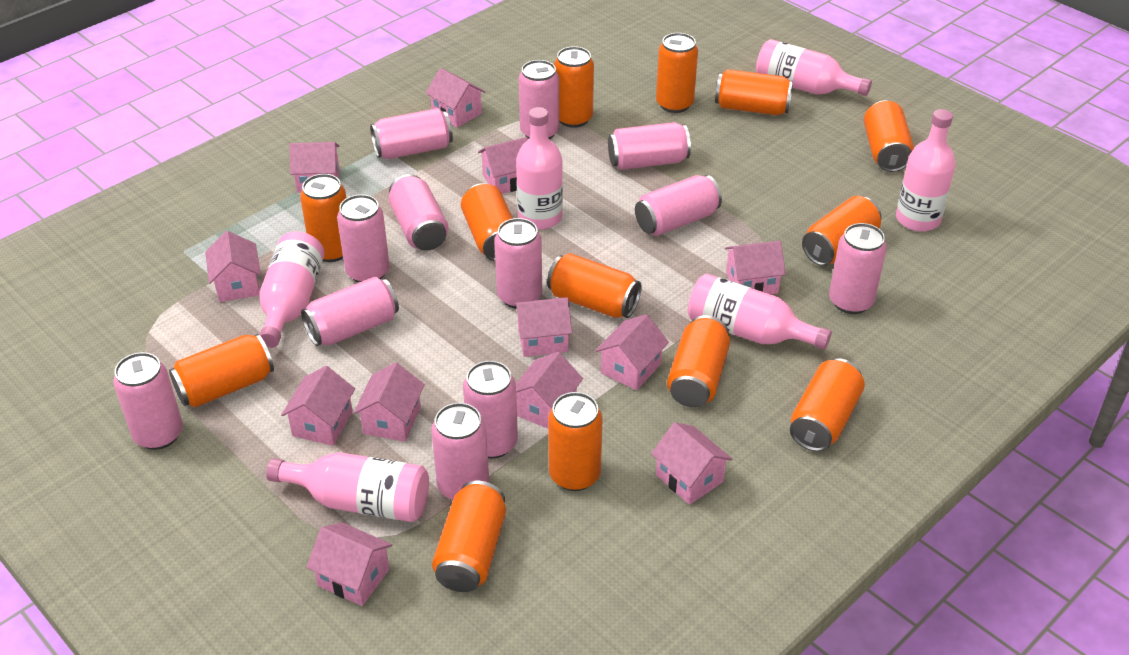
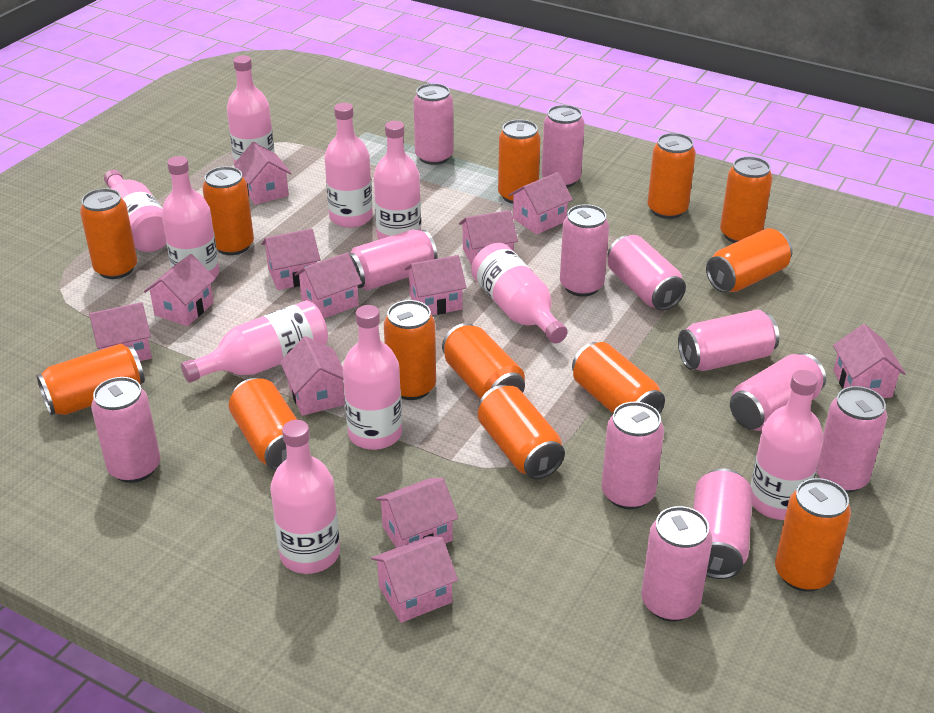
pink bottle: [259,231,325,348] [266,452,429,522] [516,107,563,230] [688,274,832,350] [756,39,872,96] [896,109,956,232] = 6 -> [104,170,166,252] [161,156,219,278] [181,300,328,383] [227,55,275,168] [270,420,340,574] [325,103,373,228] [343,305,402,450] [374,121,421,240] [471,243,568,343] [751,370,823,520] = 10

